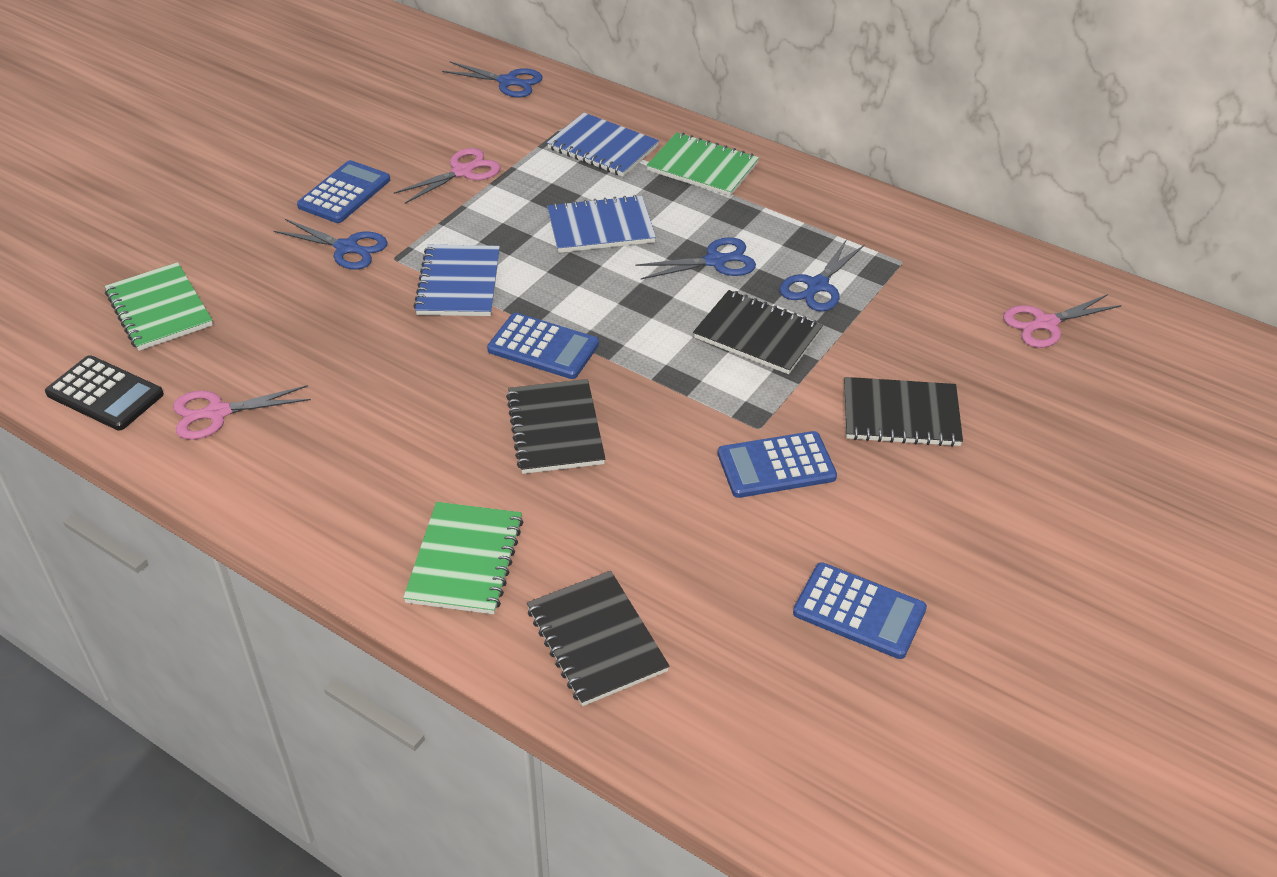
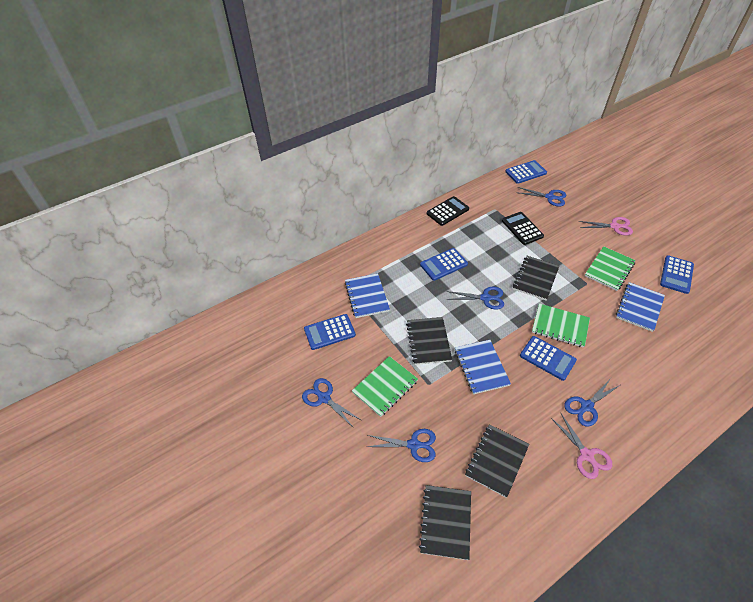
black calculator: [45,355,164,430] = 1 -> [427,196,469,226] [502,212,544,245] = 2
blue calculator: [297,160,390,223] [487,313,599,379] [718,431,837,498] [793,562,927,659] = 4 -> [304,314,356,350] [420,248,468,281] [505,160,547,184] [520,336,577,381] [660,256,694,294] = 5
blue scissors: [274,219,388,270] [442,62,543,97] [635,237,756,279] [779,239,865,312] = 4 -> [302,378,361,428] [367,429,436,462] [447,287,504,310] [518,187,566,206] [564,378,620,427] = 5
pink scissors: [173,385,311,440] [394,148,501,204] [1003,294,1122,348] = 3 -> [551,412,612,479] [579,217,633,236] = 2

